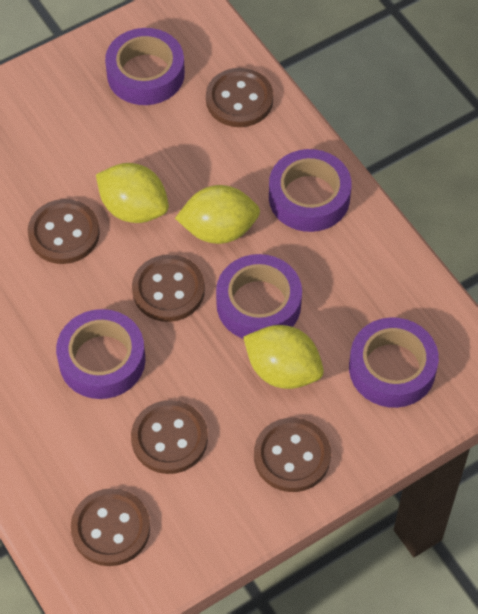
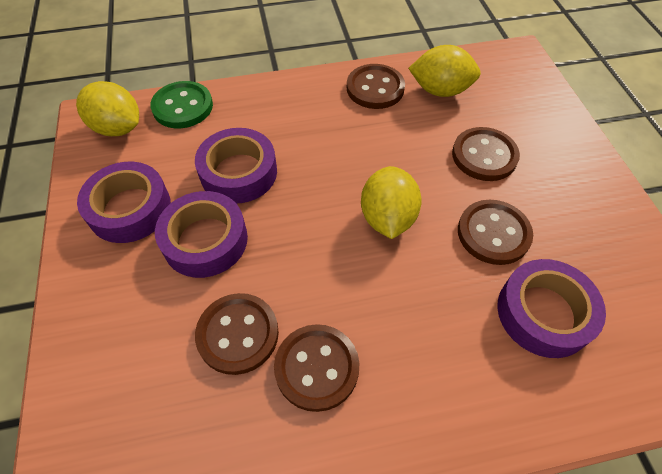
brown button: [28,199,100,264] [71,488,150,566] [131,400,208,474] [132,254,205,322] [206,68,273,127] [254,418,331,492] = 6 -> [195,293,279,375] [274,324,360,412] [347,64,405,109] [452,127,520,181] [458,200,533,265] = 5
green button: none = 0 -> [150,81,213,128] = 1
purple tape: [56,309,145,399] [105,28,185,105] [216,254,302,339] [269,149,352,232] [349,317,439,408] = 5 -> [77,162,171,243] [155,191,248,278] [195,128,277,204] [497,259,606,358] = 4

